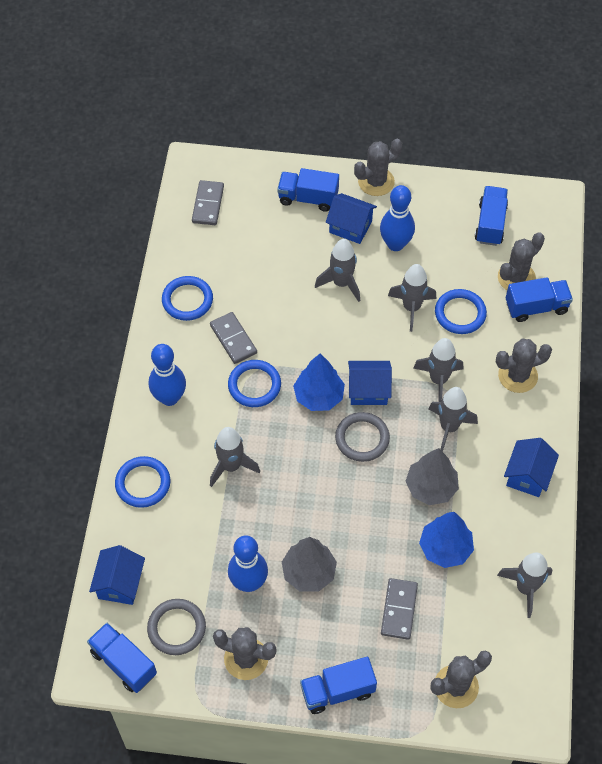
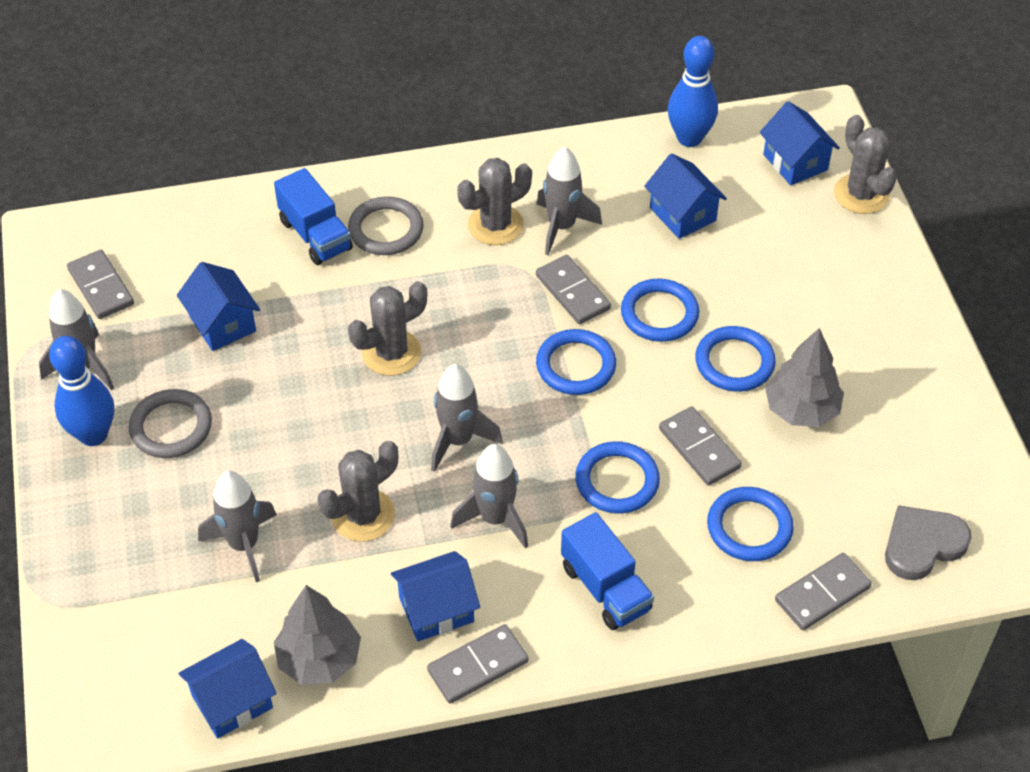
blue bowling pin: [149,344,186,406] [228,535,268,592] [380,185,415,251] = 3 -> [49,336,114,446] [668,36,718,147] = 2
blue house: [89,545,145,605] [326,193,377,244] [348,361,392,405] [504,438,559,497] = 4 -> [177,262,260,351] [178,639,277,739] [391,551,480,641] [644,153,727,239] [760,101,840,185] = 5
blue ring: [115,456,170,508] [162,276,213,321] [228,360,281,407] [435,289,487,334] = 4 -> [536,329,616,395] [575,441,660,513] [621,279,699,342] [695,326,776,392] [707,487,794,561] = 5
blue tree: [293,354,345,411] [419,512,474,568] = 2 -> none = 0
blue truck: [87,623,157,693] [277,168,339,212] [300,657,377,714] [475,186,508,246] [506,277,573,322] = 5 -> [274,168,353,265] [561,512,654,630] = 2
grey cactus: [213,627,277,680] [354,139,402,196] [430,650,492,708] [496,339,552,393] [498,232,545,290] = 5 -> [318,441,398,542] [348,281,427,376] [457,158,532,245] [834,115,897,214] = 4
grey domino: [192,180,224,225] [210,312,257,364] [381,578,418,640] = 3 -> [67,249,134,319] [427,624,528,704] [536,255,611,324] [659,406,742,486] [775,553,872,630] = 5
grey heart: none = 0 -> [885,505,971,580] = 1
grey rocket: [210,427,260,487] [315,239,360,302] [388,264,436,332] [413,338,463,402] [429,387,478,452] [497,553,552,618] = 6 -> [39,289,114,390] [198,471,277,582] [431,364,503,472] [450,444,528,548] [536,146,602,255] = 5

